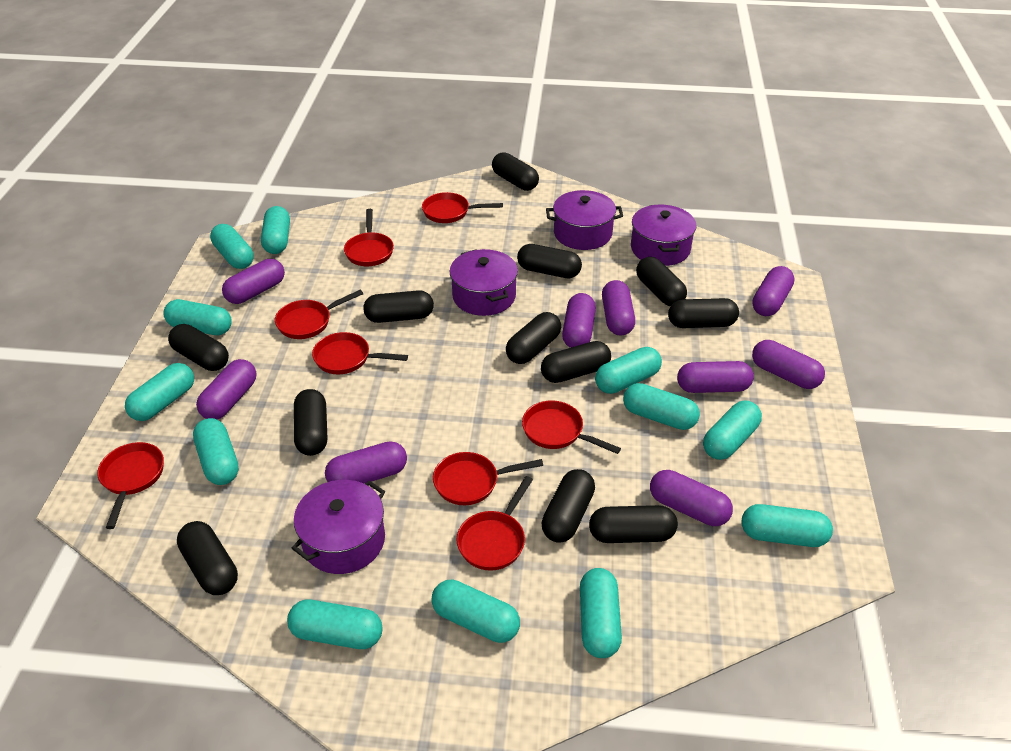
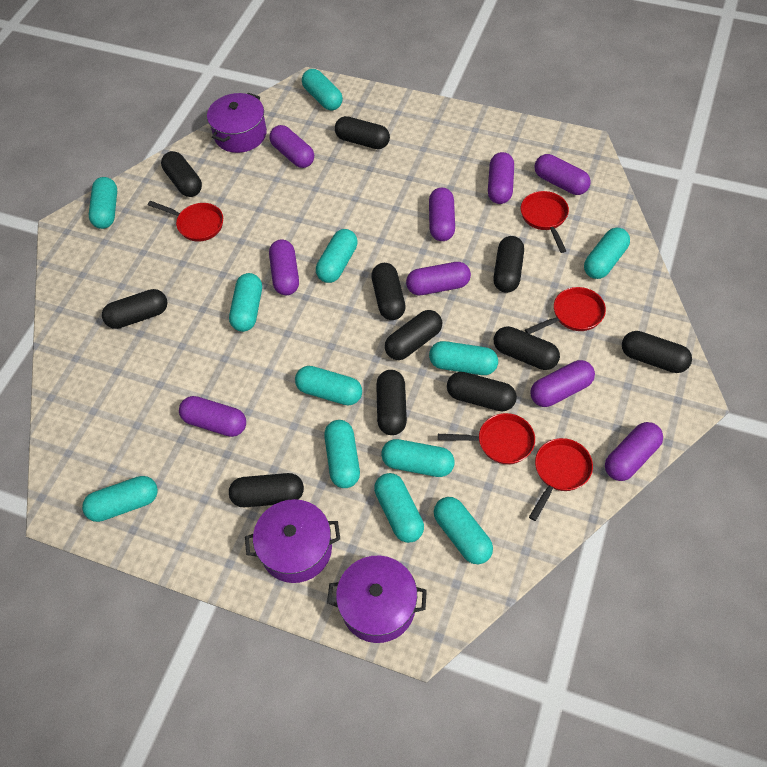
black capsule: [168,324,229,371] [177,521,238,595] [294,389,327,456] [363,290,434,323] [492,152,539,191] [506,312,561,364] [517,244,582,278] [541,341,611,383] [541,469,595,543] [589,505,678,543] [636,257,687,306] [668,298,739,328] = 12 -> [102,289,167,329] [161,151,202,197] [229,473,304,507] [335,116,390,149] [371,263,406,320] [376,370,407,435] [385,310,442,360] [447,372,517,411] [493,236,524,293] [494,326,560,370] [622,331,692,373] = 11
purple pot: [292,480,385,574] [450,249,518,316] [546,190,623,250] [631,205,697,266] = 4 -> [207,93,267,153] [245,499,340,583] [327,556,427,643] = 3
red pan: [97,442,164,529] [275,289,363,339] [312,332,408,374] [344,209,394,266] [422,192,503,223] [433,452,543,505] [456,476,533,571] [522,401,621,454] = 8 -> [148,201,223,242] [438,413,535,465] [521,191,569,253] [525,287,606,334] [529,438,593,521] = 5

